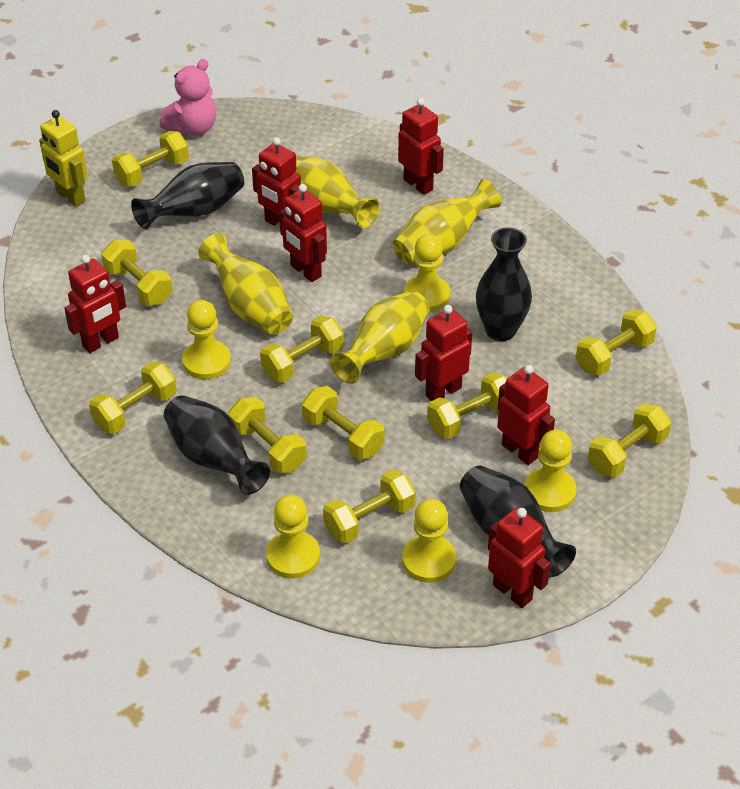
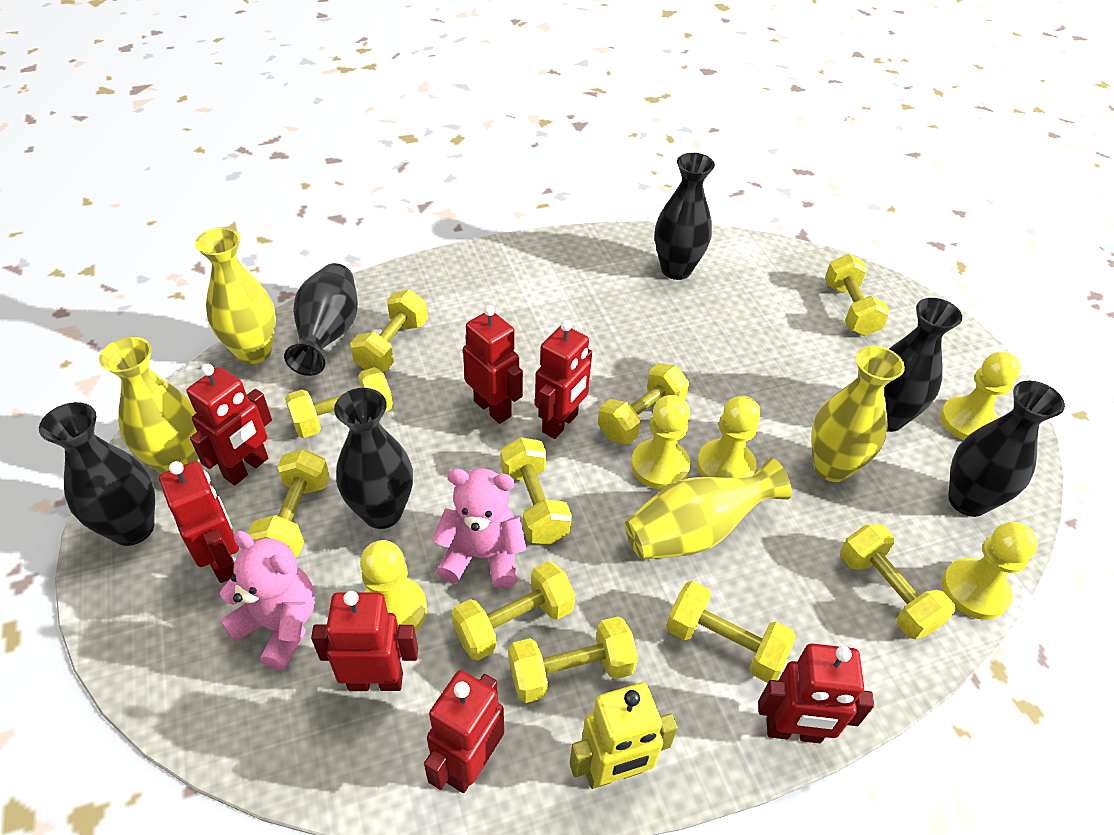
black vase: [131,162,244,229] [164,395,270,495] [460,465,576,577] [476,227,532,341] = 4 -> [39,402,155,546] [284,263,358,376] [334,388,413,529] [655,153,715,280] [885,298,962,432] [948,381,1065,517] = 6
pink teddy bear: [160,59,216,136] = 1 -> [220,531,315,670] [432,468,526,589] = 2

